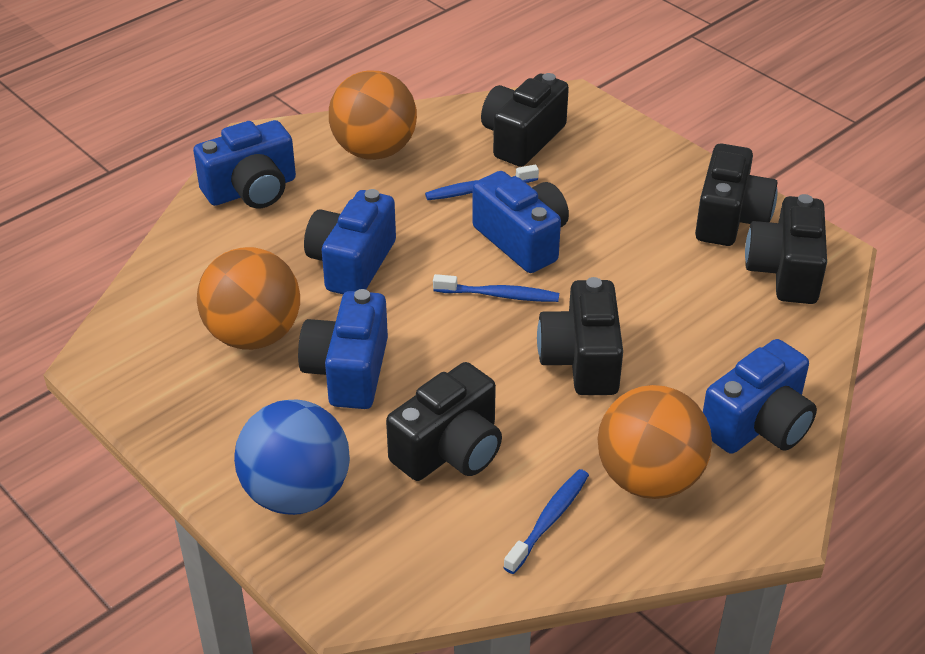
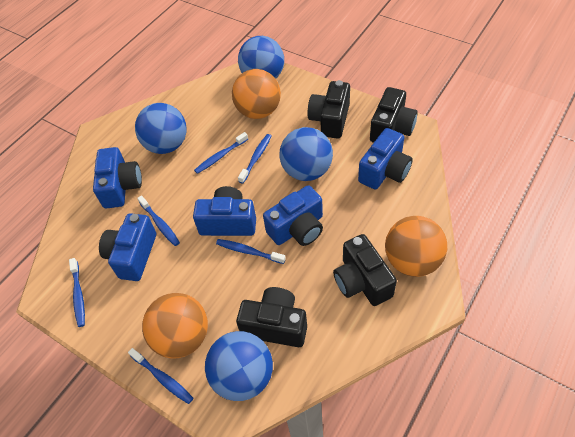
black camera: [386,362,502,481] [481,73,569,167] [537,277,623,395] [695,143,778,246] [745,194,827,304] = 5 -> [236,287,307,347] [308,80,350,139] [333,234,397,306] [370,87,418,143] = 4
blue ball: [234,400,350,515] = 1 -> [135,103,187,154] [205,331,273,401] [238,36,284,79] [279,127,333,181] = 4
blue toothbrush: [425,164,539,200] [433,274,559,302] [503,469,589,574] = 3 -> [69,258,85,327] [128,348,193,404] [137,195,180,246] [194,132,248,174] [216,239,286,264] [238,134,271,184] = 6

